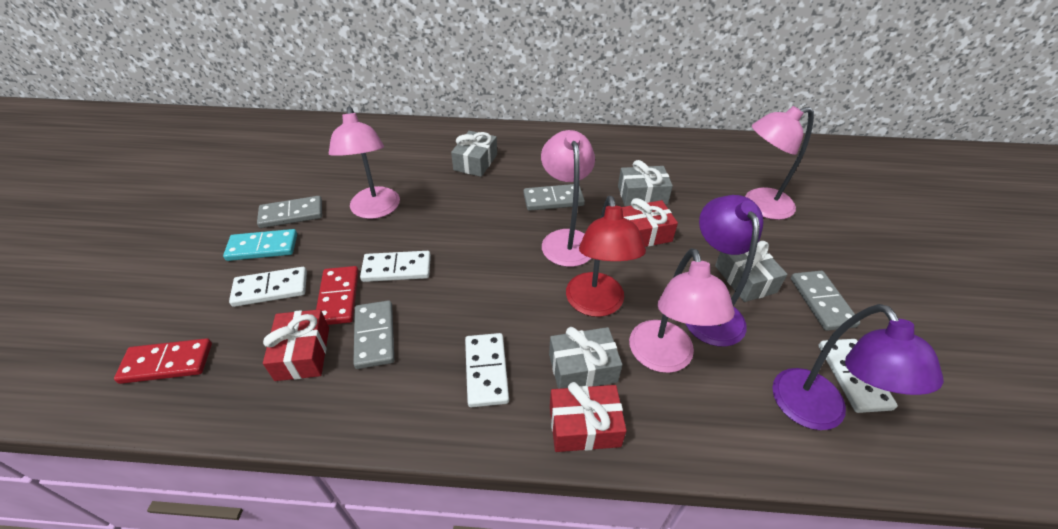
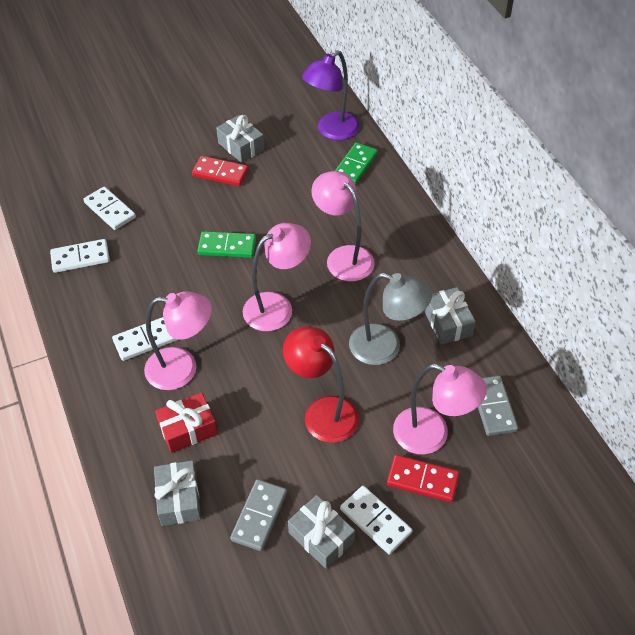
green domino: none = 0 -> [197,231,256,258] [335,142,378,185] = 2
grey domino: [257,196,322,228] [353,300,394,369] [523,184,585,211] [791,271,860,331] = 4 -> [230,479,287,551] [478,376,518,436] = 2
grey lamp: none = 0 -> [349,273,432,365] = 1
purple lamp: [685,195,764,347] [772,304,944,430] = 2 -> [302,50,360,140] = 1
red gift: [263,309,329,381] [550,382,627,452] [622,198,678,247] = 3 -> [155,392,218,453] = 1
turquoise domino: [223,229,297,261] = 1 -> none = 0

